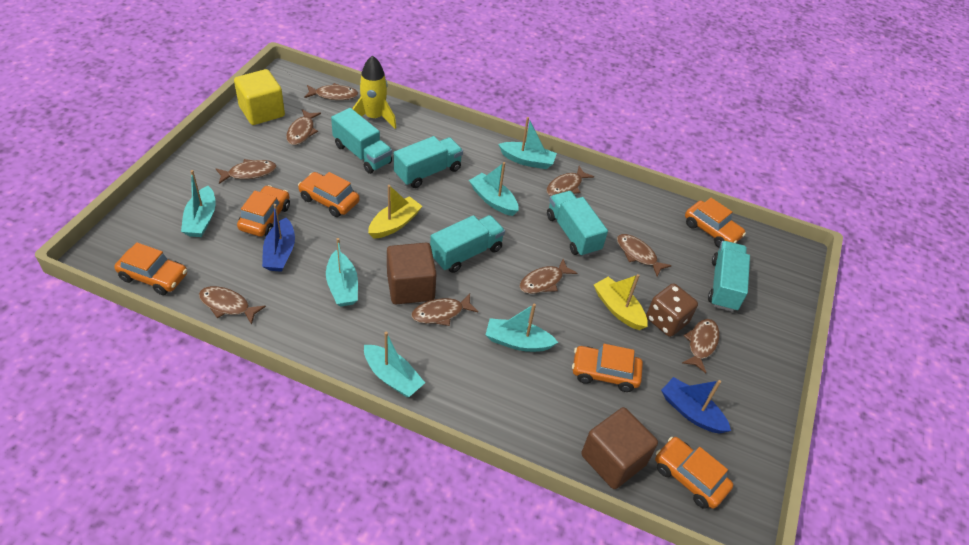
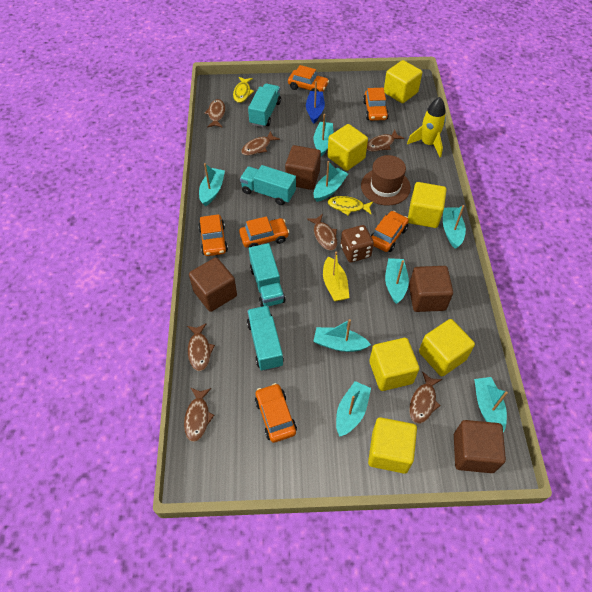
blue boat: [262,204,295,272] [661,377,731,434] = 2 -> [306,81,325,123] = 1
brown cube: [387,243,437,304] [581,407,658,489] = 2 -> [189,257,237,312] [285,145,321,190] [409,266,453,312] [454,420,506,473] = 4
brown fish: [199,286,266,325] [216,159,277,184] [286,109,321,145] [304,83,358,100] [411,294,478,326] [519,259,577,294] [547,166,594,196] [617,234,672,277] [682,319,719,373] = 9 -> [184,388,214,442] [187,323,215,371] [204,99,225,128] [241,131,280,156] [307,214,337,251] [367,130,404,152] [409,372,442,424] = 7
brown hat: none = 0 -> [361,155,411,206] = 1
turquoise boat: [181,170,216,237] [326,238,358,307] [364,332,425,397] [469,162,519,216] [485,303,558,352] [498,117,557,169] = 6 -> [199,163,225,206] [313,114,334,156] [313,319,371,352] [314,161,348,202] [336,381,371,437] [385,258,409,304] [443,205,466,249] [474,377,508,432] = 8
turquoise truck: [331,108,392,174] [394,136,463,188] [430,215,505,273] [547,191,608,257] [708,241,750,312] = 5 -> [240,165,296,205] [247,306,284,371] [248,83,281,127] [249,243,286,307] = 4
yellow boat: [368,185,422,239] [594,274,648,330] = 2 -> [323,251,349,301] = 1
yellow cube: [234,69,285,125] = 1 -> [327,124,368,171] [368,417,417,474] [369,338,419,391] [384,60,422,103] [408,182,447,228] [419,319,475,376] = 6
yellow fish: none = 0 -> [233,77,254,103] [328,196,373,215] = 2

